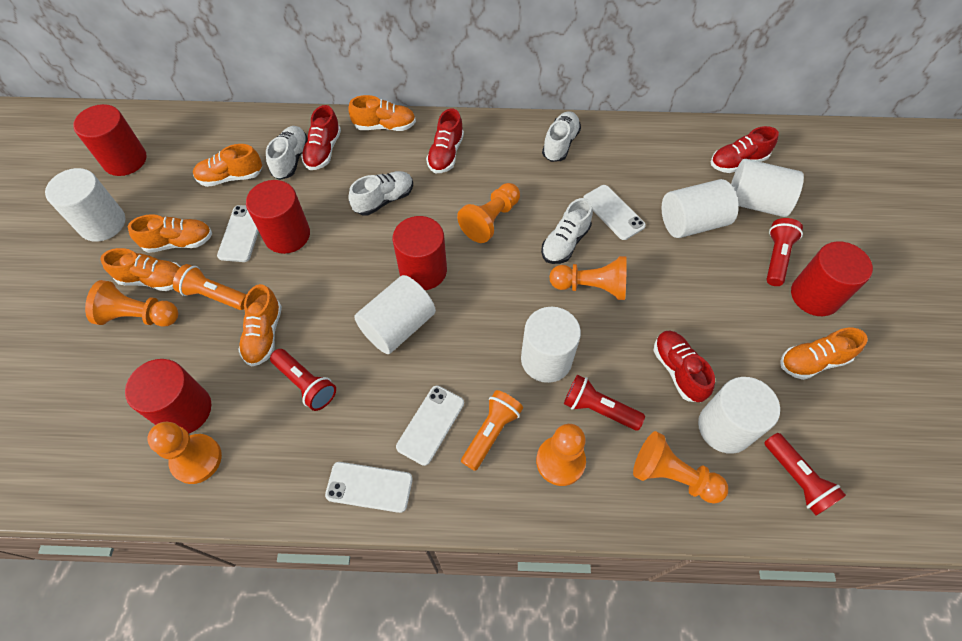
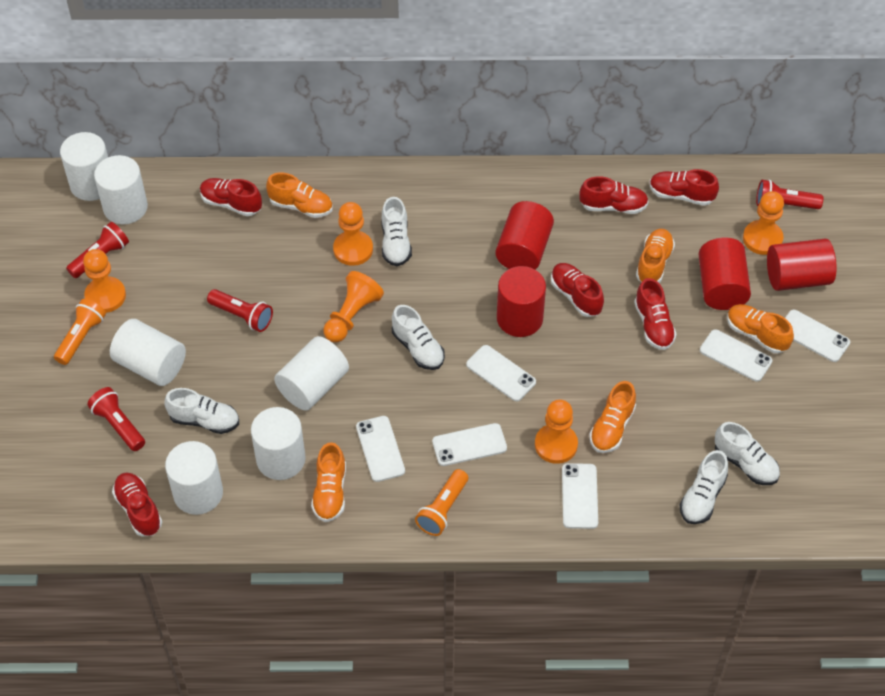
orange pawn: [85,280,178,327] [147,422,222,484] [457,183,520,243] [536,424,586,486] [549,256,627,300] [633,431,728,504] = 6 -> [83,249,126,313] [323,271,384,343] [333,202,373,266] [535,399,578,464] [743,191,784,255] = 5
orange shoe: [100,248,181,291] [128,214,212,253] [193,144,262,187] [238,284,282,366] [348,95,416,131] [780,328,868,380] = 6 -> [266,173,333,218] [311,442,346,522] [589,381,636,453] [636,229,675,283] [727,304,794,353] = 5
red cylinder: [73,104,147,176] [125,359,211,433] [246,180,310,254] [393,216,447,290] [791,241,873,316] = 5 -> [495,201,554,270] [497,266,546,337] [698,238,751,310] [767,239,837,291] = 4
red shoe: [301,105,341,170] [426,109,464,173] [653,330,715,402] [711,126,779,173] = 4 -> [112,473,162,536] [200,178,262,216] [551,263,604,317] [579,176,649,214] [634,278,677,350] [649,169,719,206] = 6
white phone: [217,205,259,262] [325,462,413,513] [396,386,464,466] [583,185,646,240] = 4 -> [356,416,405,482] [432,423,507,466] [466,345,536,401] [562,463,598,529] [700,329,772,382] [785,310,850,362] = 6
white shoe: [266,126,307,180] [348,171,413,215] [541,198,593,264] [542,111,581,162] = 4 -> [164,388,239,434] [381,197,412,266] [392,305,445,370] [679,450,728,524] [715,422,780,485] = 5

